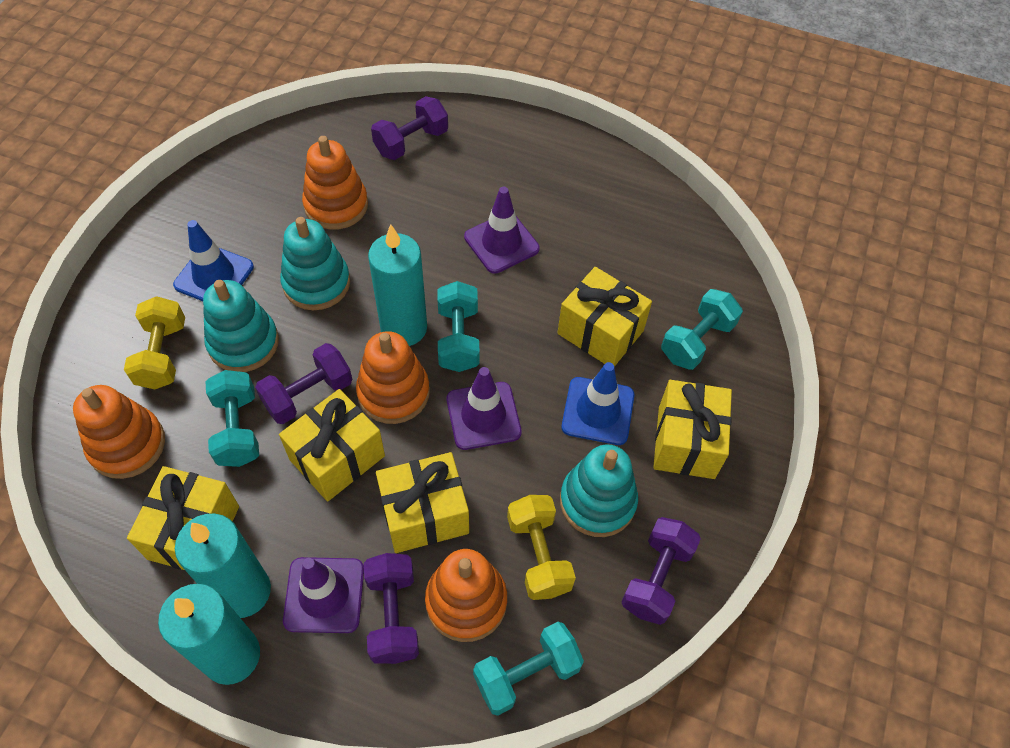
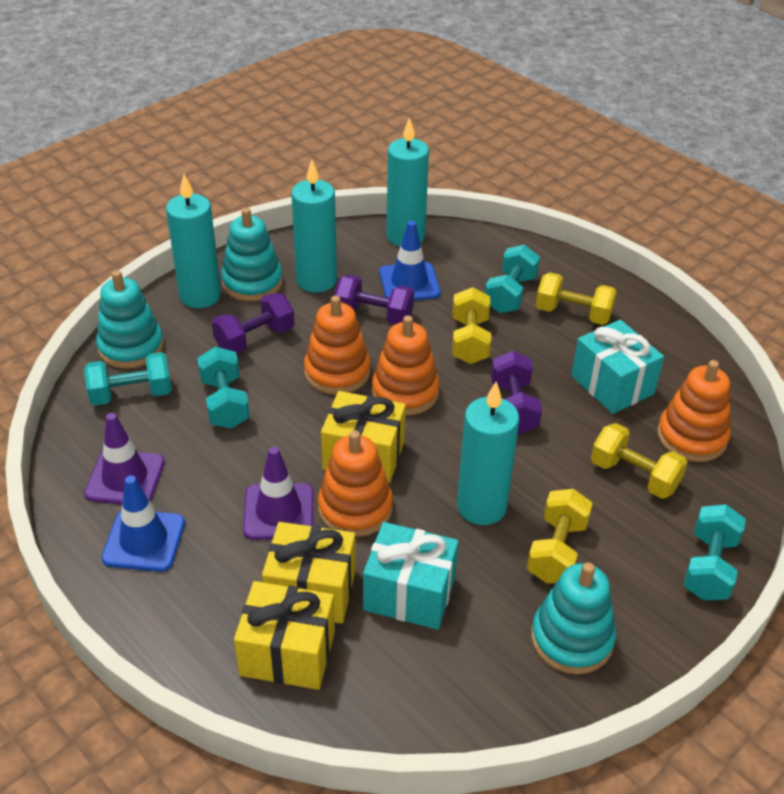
purple dumbbell: [255,343,352,424] [364,553,419,664] [371,96,448,160] [621,517,701,625] = 4 -> [212,293,294,354] [334,275,414,325] [491,351,542,434] = 3
purple traffic cone: [283,557,364,633] [446,367,522,450] [464,187,540,274] = 3 -> [84,413,165,505] [243,447,313,540] = 2
turquoise candle: [158,584,260,685] [175,514,271,618] [368,224,427,346] = 3 -> [166,174,221,308] [291,160,337,293] [386,117,429,247] [457,382,519,525] = 4
turquoise gift: none = 0 -> [363,522,459,630] [571,320,664,414] = 2
yellow dumbbell: [124,296,185,389] [507,495,576,600] = 2 -> [452,287,491,364] [527,489,593,583] [536,272,617,325] [591,423,688,499] = 4
yellow gift: [127,466,239,570] [279,389,385,501] [376,452,469,553] [558,267,652,367] [653,380,732,479] = 5 -> [234,581,335,690] [262,522,356,624] [321,391,406,483] = 3

